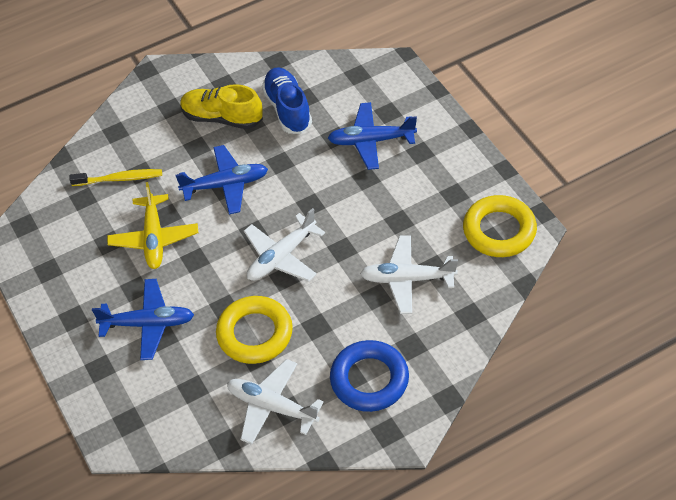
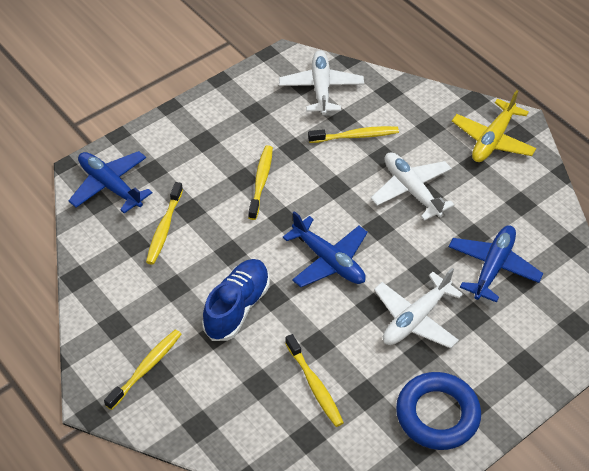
yellow ring: [216,296,293,364] [463,195,537,257] = 2 -> none = 0
yellow shoe: [180,84,263,129] = 1 -> none = 0
yellow toothbrush: [69,169,162,186] = 1 -> [104,329,182,410] [146,182,183,265] [248,145,273,220] [285,334,344,427] [308,126,399,143] = 5

